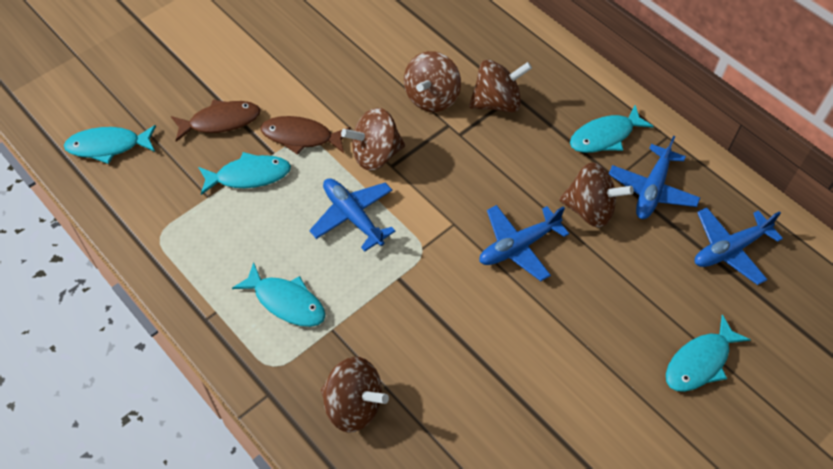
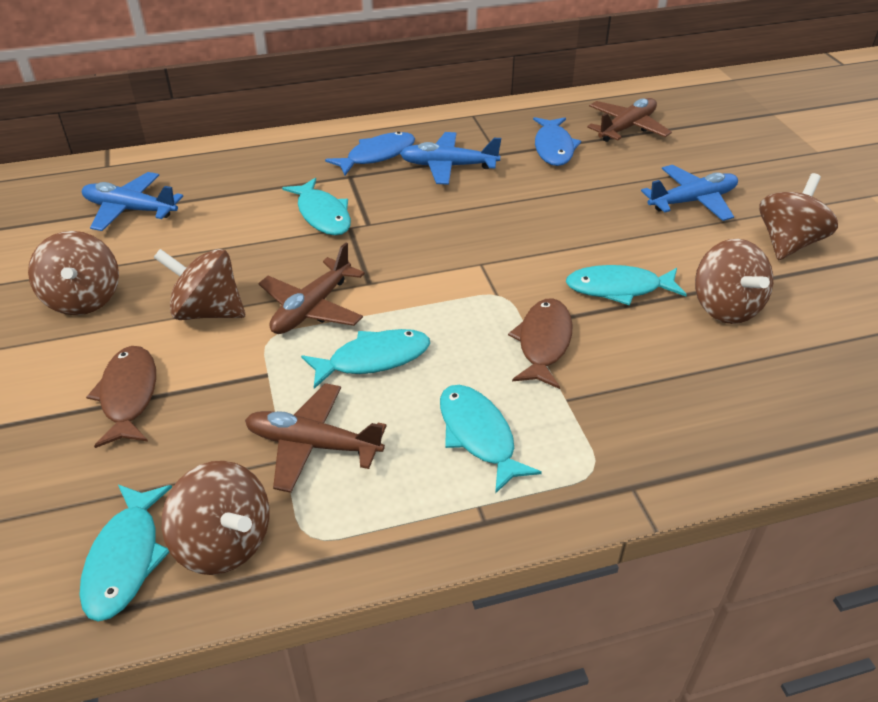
blue fish: none = 0 -> [325,132,415,176] [533,117,581,166] = 2
blue plane: [309,178,395,251] [479,205,569,281] [609,136,700,219] [695,207,783,285] = 4 -> [82,172,183,231] [400,132,501,185] [641,165,738,221] = 3
brown plane: none = 0 -> [245,383,386,493] [258,242,365,334] [587,98,672,142] = 3

